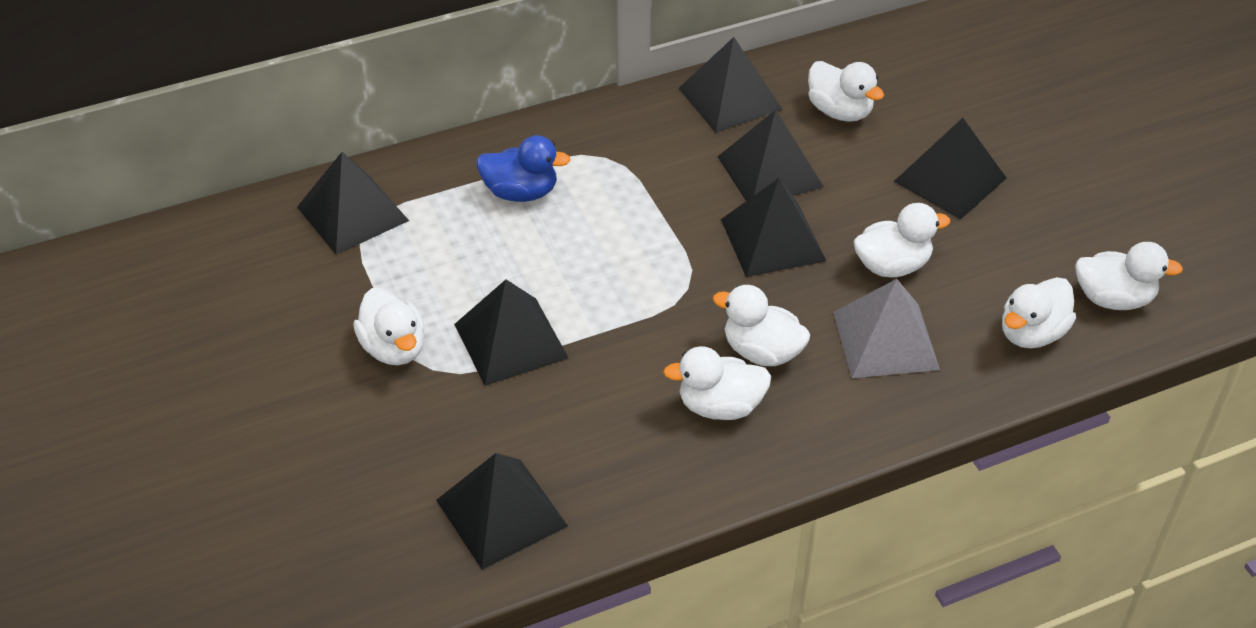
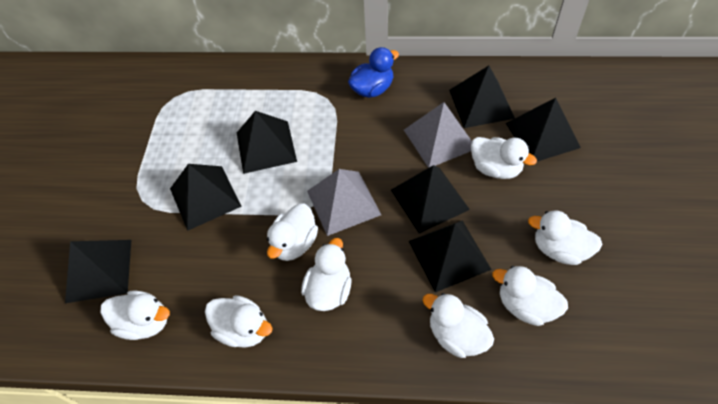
grey pyramid: [833,279,940,378] = 1 -> [307,169,381,236] [404,102,472,168] = 2
white duck: [353,288,425,365] [663,346,771,420] [713,285,810,366] [808,61,884,122] [853,203,950,277] [1002,277,1076,349] [1075,242,1183,310] = 7 -> [101,291,170,340] [205,295,273,348] [267,203,318,261] [301,238,351,311] [423,293,494,358] [471,137,537,179] [492,266,568,326] [528,210,603,265] = 8

